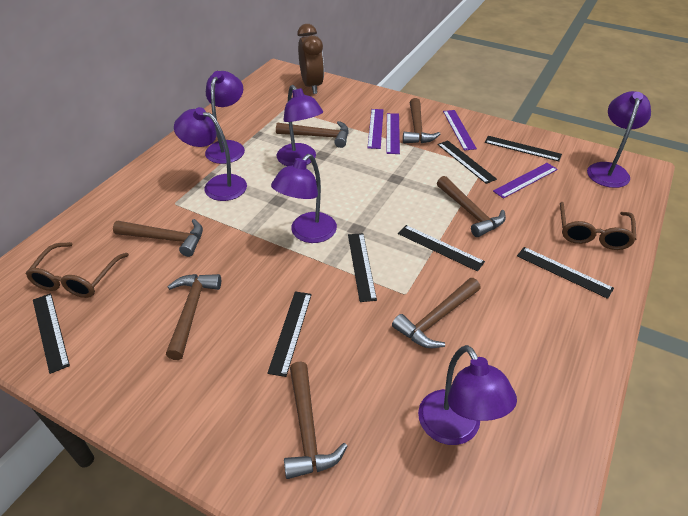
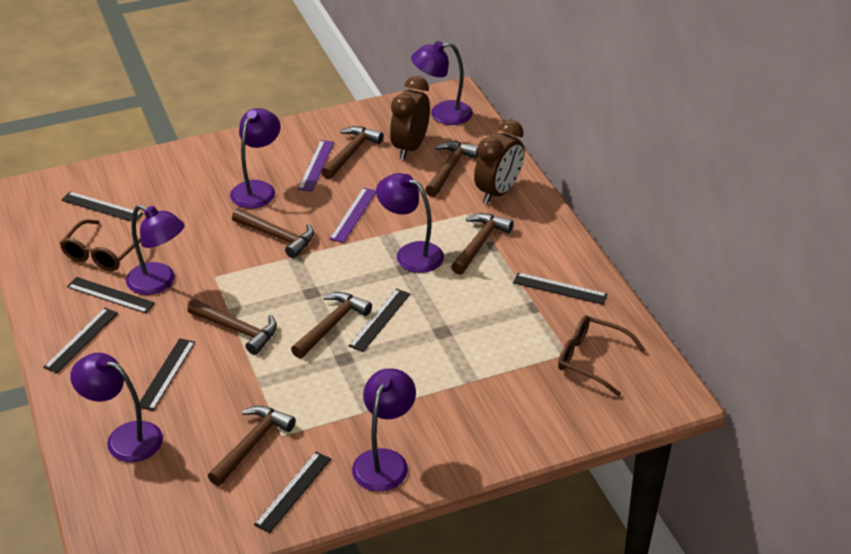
brown clock: [297,24,324,94] = 1 -> [390,76,430,160] [474,120,524,204] = 2
purple ruler: [368,109,383,149] [386,113,400,154] [443,110,477,151] [493,163,558,199] = 4 -> [298,140,335,192] [329,188,376,243] = 2

